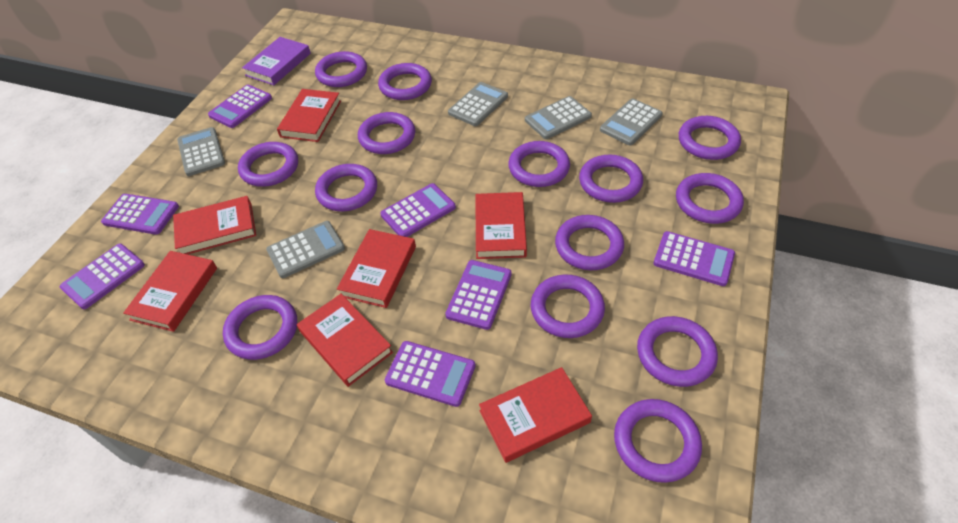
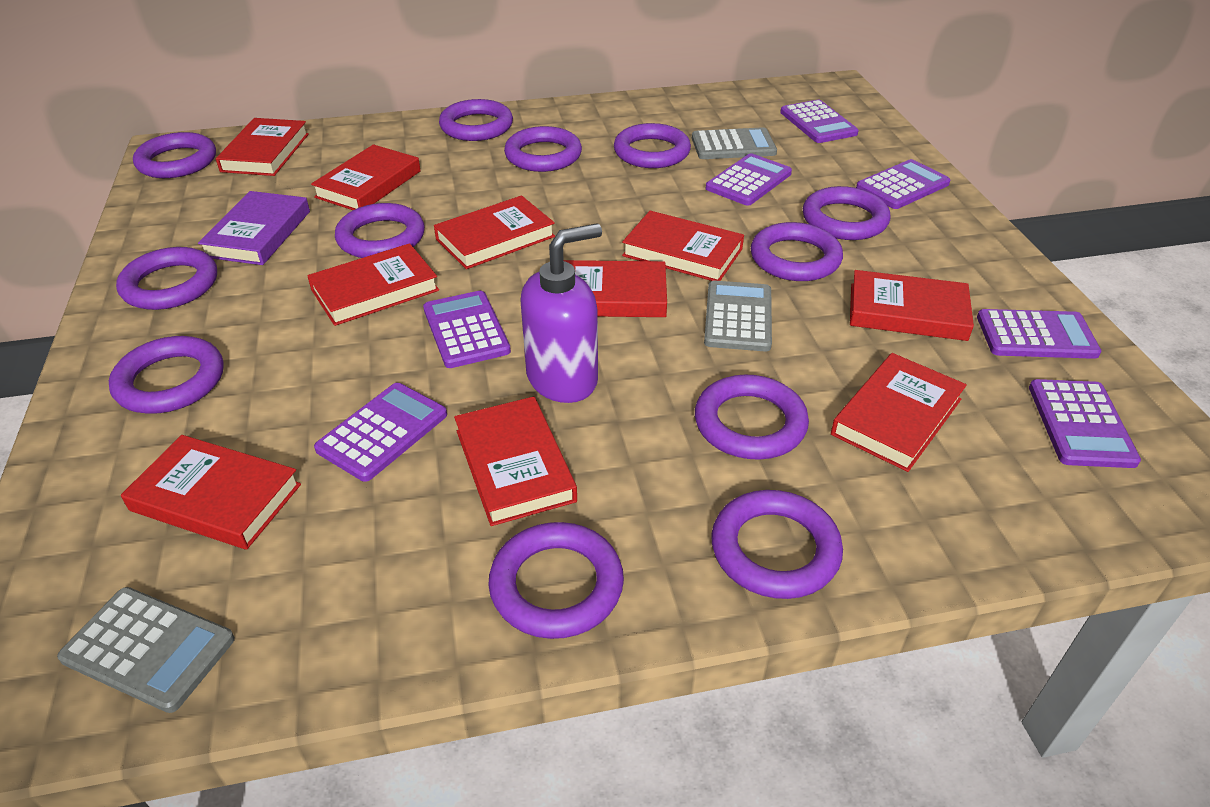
grey calculator: [177,127,225,176] [266,221,345,278] [448,82,508,126] [525,96,592,139] [600,98,663,146] = 5 -> [57,587,235,713] [692,127,777,159] [704,281,772,352] = 3
purple ring: [223,295,297,360] [238,142,298,187] [315,51,367,87] [315,164,377,211] [358,112,415,154] [378,63,432,100] [508,141,570,187] [531,275,605,338] [555,215,624,270] [579,154,643,203] [614,399,702,483] [637,316,718,387] [676,173,744,224] [679,116,741,160] = 14 -> [109,336,224,414] [116,247,217,310] [133,132,216,178] [335,203,425,258] [439,99,513,141] [488,522,624,639] [504,126,582,172] [614,123,691,168] [695,375,809,460] [711,490,843,599] [751,222,843,281] [803,186,890,240] = 12
purple soap dispenser: none = 0 -> [520,223,602,403] = 1
red book: [123,251,217,332] [173,196,256,254] [277,89,341,142] [297,294,393,387] [337,229,416,308] [475,192,527,259] [479,367,592,463] = 7 -> [121,435,301,550] [216,118,309,176] [307,243,439,326] [311,144,421,210] [434,195,555,269] [454,396,577,526] [564,260,667,317] [622,211,744,281] [831,353,967,472] [850,270,974,341] = 10

